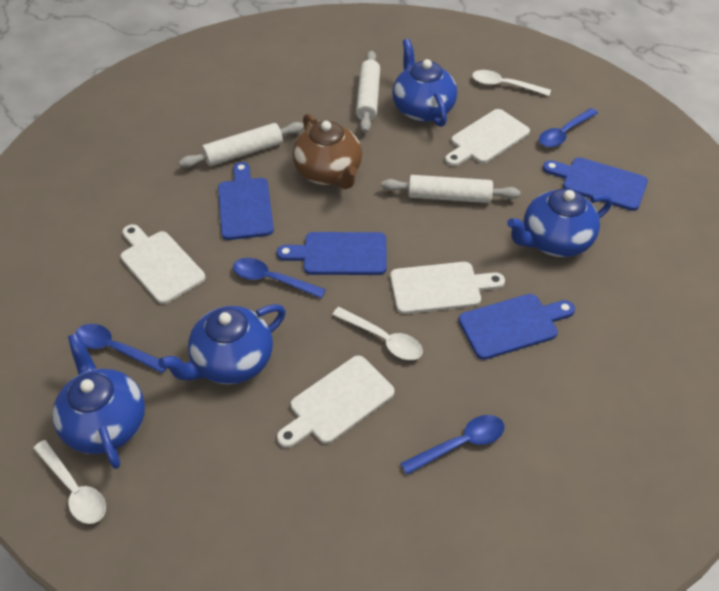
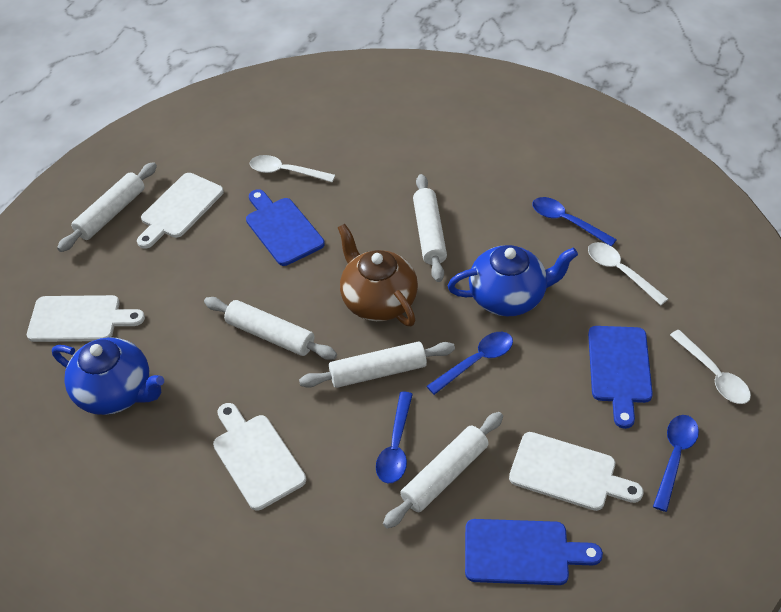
blue cutting board: [218,162,274,240] [277,232,387,275] [458,294,575,360] [543,157,648,211] = 4 -> [246,189,325,266] [465,519,603,585] [588,326,653,429] = 3
blue teapot: [52,333,145,469] [158,304,286,384] [392,39,457,127] [507,189,612,257] = 4 -> [52,337,164,415] [448,245,578,316] = 2
white rolling pin: [179,122,304,168] [356,51,380,133] [381,175,520,203] = 3 -> [57,162,157,252] [204,297,337,360] [299,341,455,388] [383,412,503,529] [413,174,447,282] = 5

